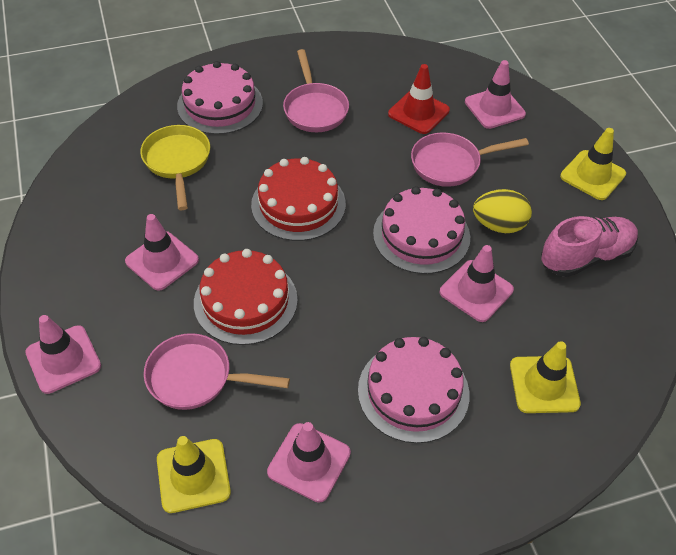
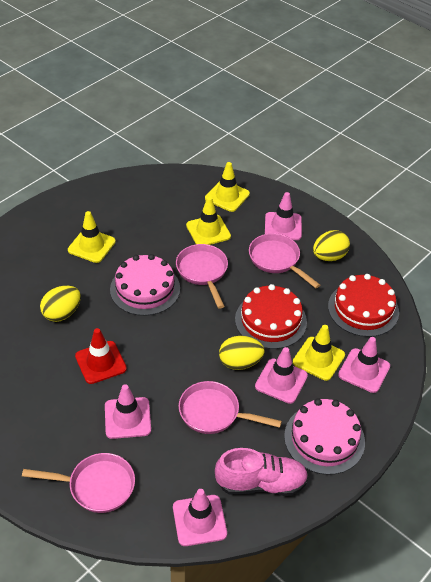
pink cake: [177,61,263,134] [358,337,469,443] [373,186,470,274] = 3 -> [110,254,180,316] [284,398,365,475] = 2
pink pan: [144,333,290,410] [283,49,349,132] [411,133,529,187] = 3 -> [22,453,135,513] [176,244,228,309] [179,381,282,434] [249,233,320,288] = 4
yellow egg: [473,189,532,233] = 1 -> [40,286,81,322] [219,336,265,370] [313,230,350,261] = 3
yellow pan: [140,125,210,210] = 1 -> none = 0
yellow traffic cone: [157,436,231,513] [510,341,581,413] [560,128,626,200] = 3 -> [68,211,116,263] [186,197,231,245] [205,162,250,212] [293,325,345,381] = 4

